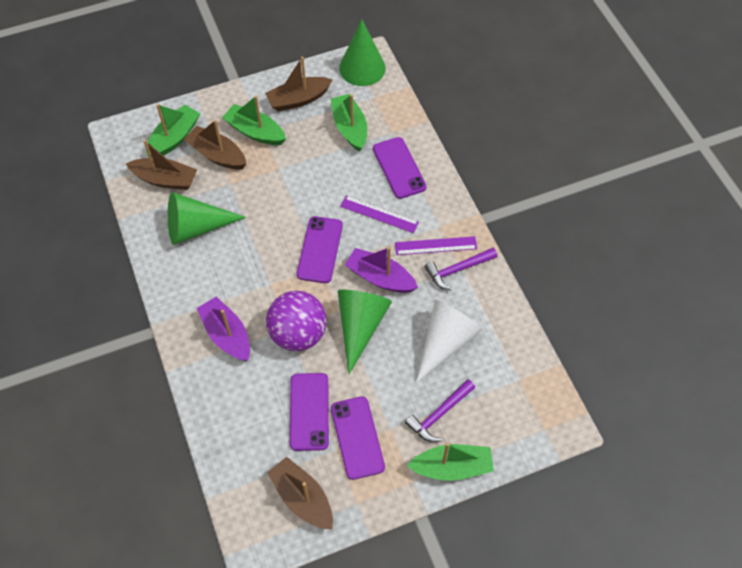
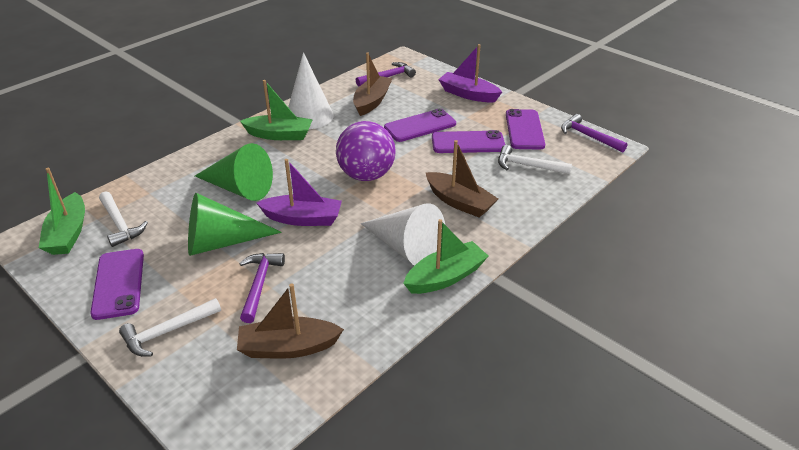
brown boat: [126,140,197,190] [184,120,246,170] [265,57,333,111] [267,457,333,530] = 4 -> [237,283,344,359] [353,52,393,116] [425,140,498,217] = 3
green boat: [146,104,200,156] [222,95,286,145] [331,94,367,152] [407,443,494,481] = 4 -> [39,168,85,255] [240,80,313,140] [403,219,488,294] = 3
green cone: [168,192,246,245] [338,290,392,374] [339,20,386,86] = 3 -> [188,193,282,256] [195,143,273,201] = 2
purple hammer: [405,379,475,442] [424,248,497,290] = 2 -> [239,253,285,323] [356,62,416,86] [561,114,628,153] = 3
purple ruler: [340,195,419,233] [395,236,477,255] = 2 -> none = 0
white cone: [416,300,483,383] = 1 -> [288,52,334,129] [361,203,445,265] = 2
white hammer: none = 0 -> [99,191,148,247] [119,298,221,356] [498,145,572,175] = 3

